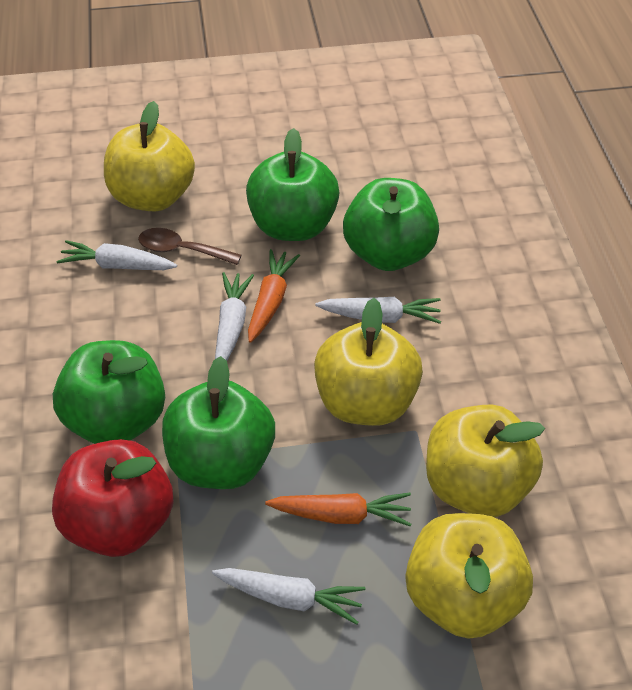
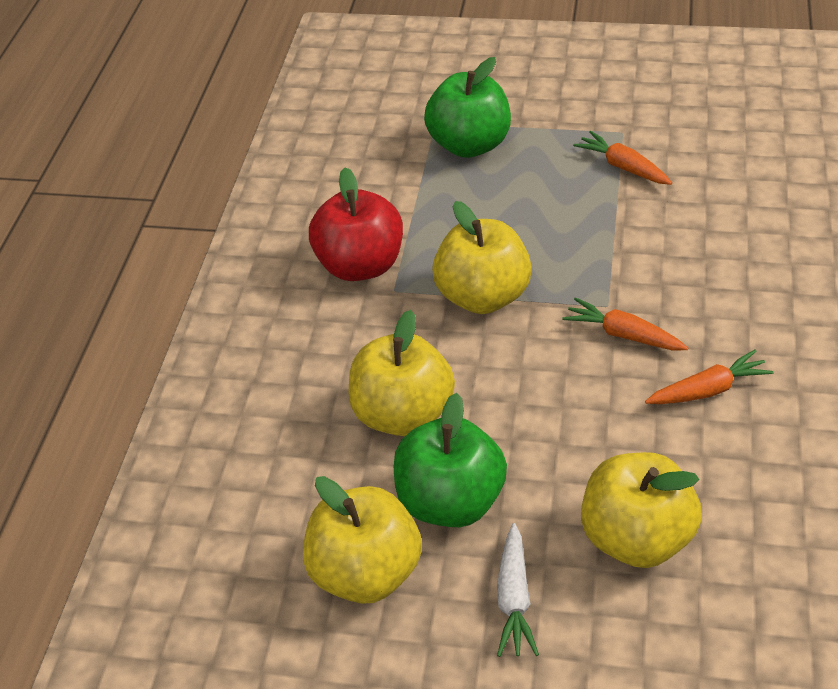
brown spoon: [138,228,242,265] = 1 -> none = 0
green apple: [53,340,165,444] [162,356,275,489] [246,128,339,241] [343,178,439,271] = 4 -> [394,393,507,527] [424,57,511,158] = 2
orange carrot: [248,249,300,343] [265,493,411,527] = 2 -> [562,297,688,351] [573,131,672,185] [645,349,774,404] = 3
white carrot: [57,240,177,270] [212,568,365,625] [215,272,254,361] [315,297,441,324] = 4 -> [497,523,539,657] = 1

